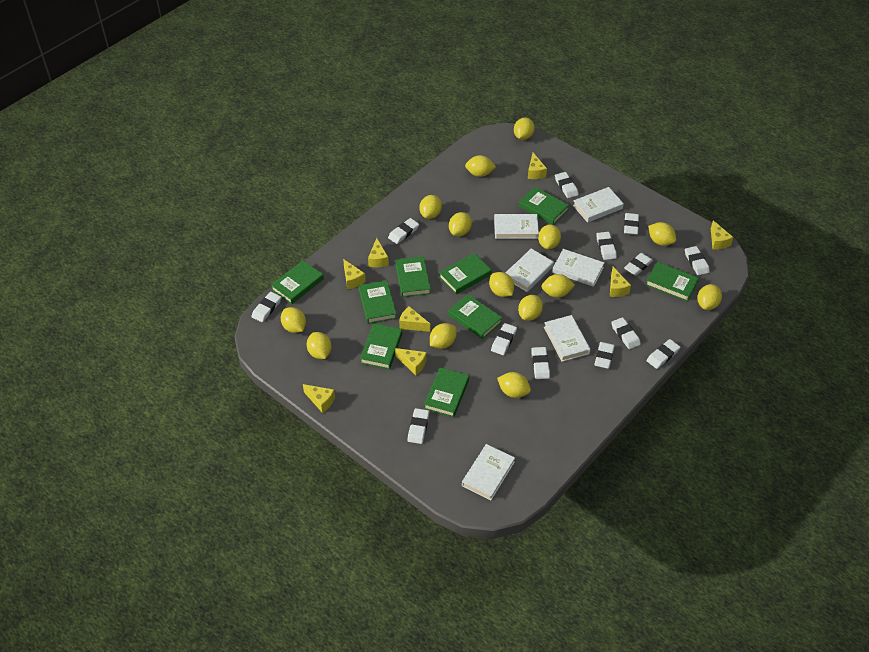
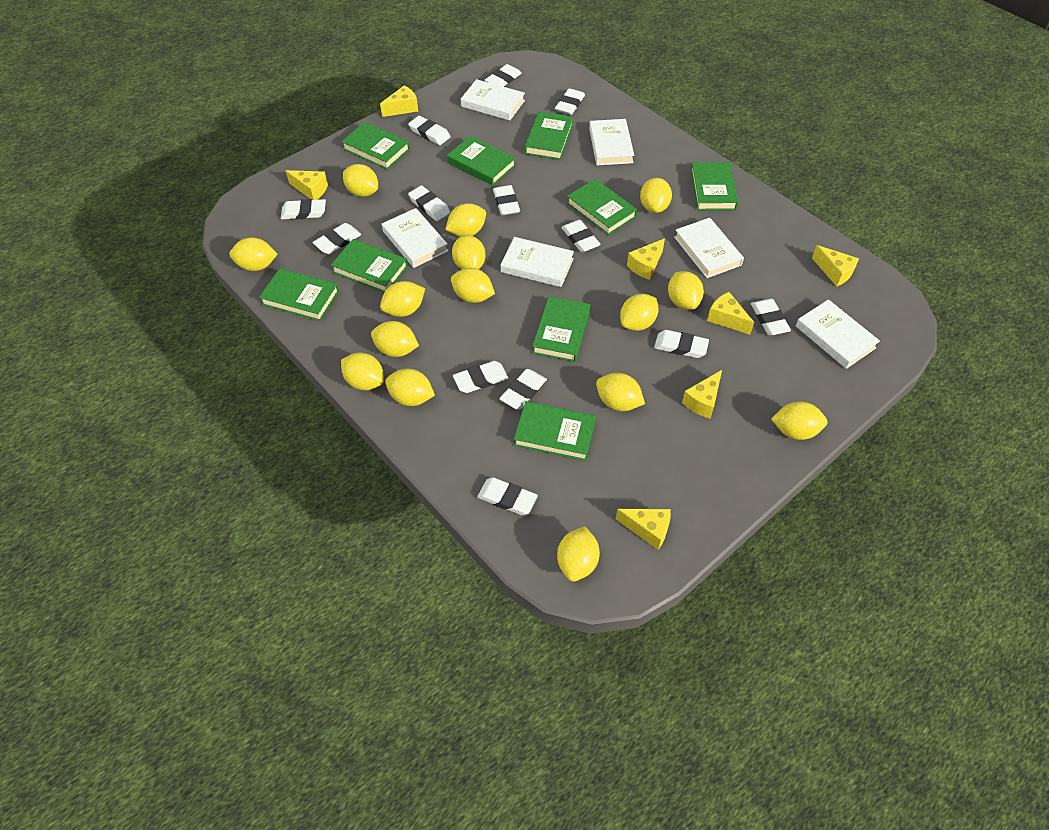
yellow cheese: [303,384,335,413] [343,259,366,289] [368,238,389,267] [395,348,427,375] [399,306,430,332] [528,153,547,179] [610,267,631,297] [711,220,733,250] = 8 -> [286,170,328,200] [380,85,418,117] [616,509,671,549] [627,238,665,280] [682,370,722,419] [707,292,754,335] [812,245,859,287] = 7
yellow lemon: [281,307,306,333] [307,332,332,359] [419,195,442,219] [430,323,457,349] [449,212,472,236] [465,155,496,177] [489,272,514,297] [497,372,531,398] [514,117,535,140] [518,295,543,321] [538,224,561,249] [541,274,575,298] [648,222,676,246] [697,284,722,310] = 14 -> [229,237,277,271] [341,353,384,390] [343,164,378,197] [371,321,419,357] [380,281,425,317] [385,369,435,406] [445,203,486,237] [451,268,495,303] [452,235,485,269] [557,526,600,582] [596,373,645,411] [620,294,659,331] [640,178,672,213] [668,271,704,310] [771,402,828,440] = 15

